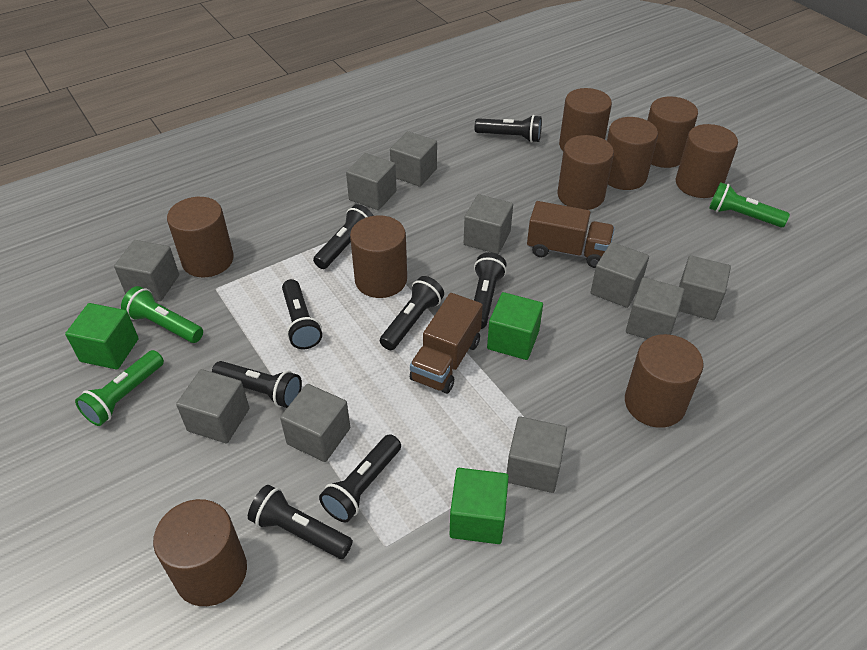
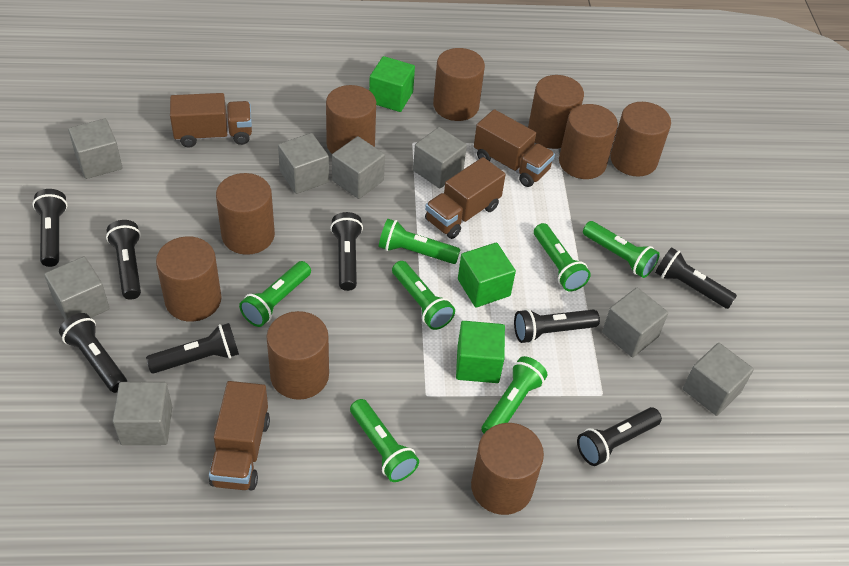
brown truck: [410,293,483,394] [527,201,615,268] = 2 -> [170,93,252,148] [209,381,270,490] [425,157,506,239] [474,109,555,187] = 4
green flashlight: [75,350,164,426] [121,286,203,343] [709,182,790,227] = 3 -> [239,261,311,327] [350,399,419,482] [379,219,461,264] [392,261,455,330] [481,356,547,434] [534,223,591,291] [583,221,660,278] = 7
grey cube: [114,240,179,301] [176,369,249,443] [280,384,350,462] [346,153,396,210] [390,131,437,187] [464,194,513,254] [507,417,567,493] [591,242,649,308] [626,277,684,339] [679,255,731,320] = 10 -> [44,256,109,320] [68,119,122,179] [113,382,172,445] [278,133,329,194] [332,136,385,199] [413,127,467,188] [602,288,668,358] [683,343,754,416] = 8

